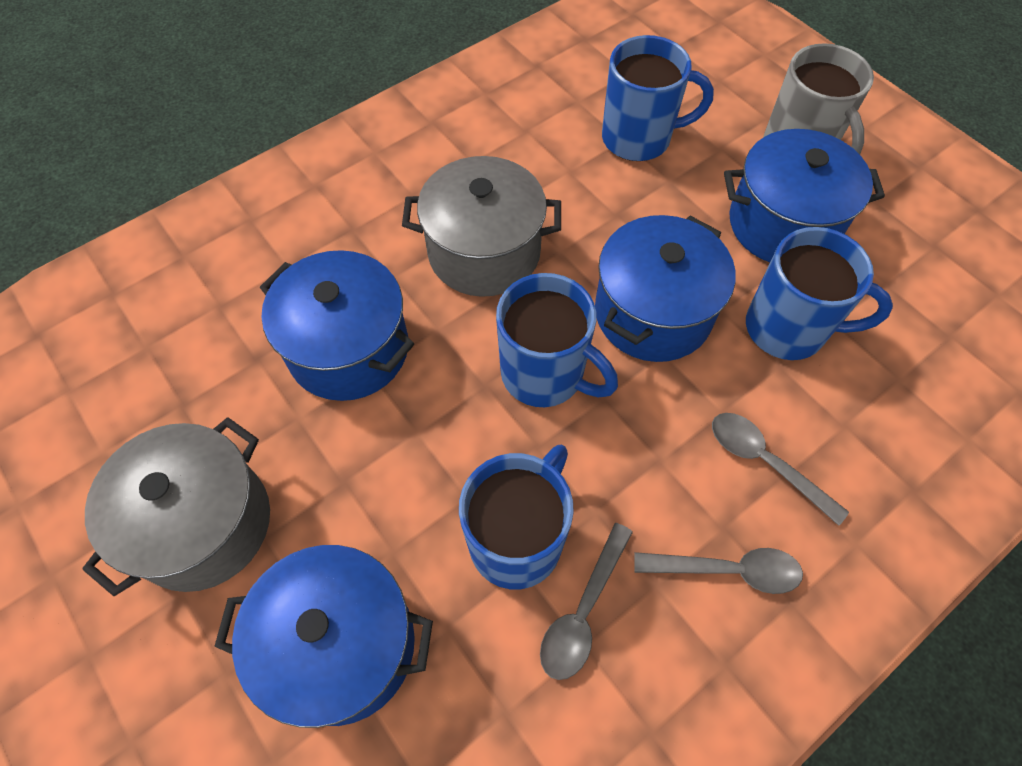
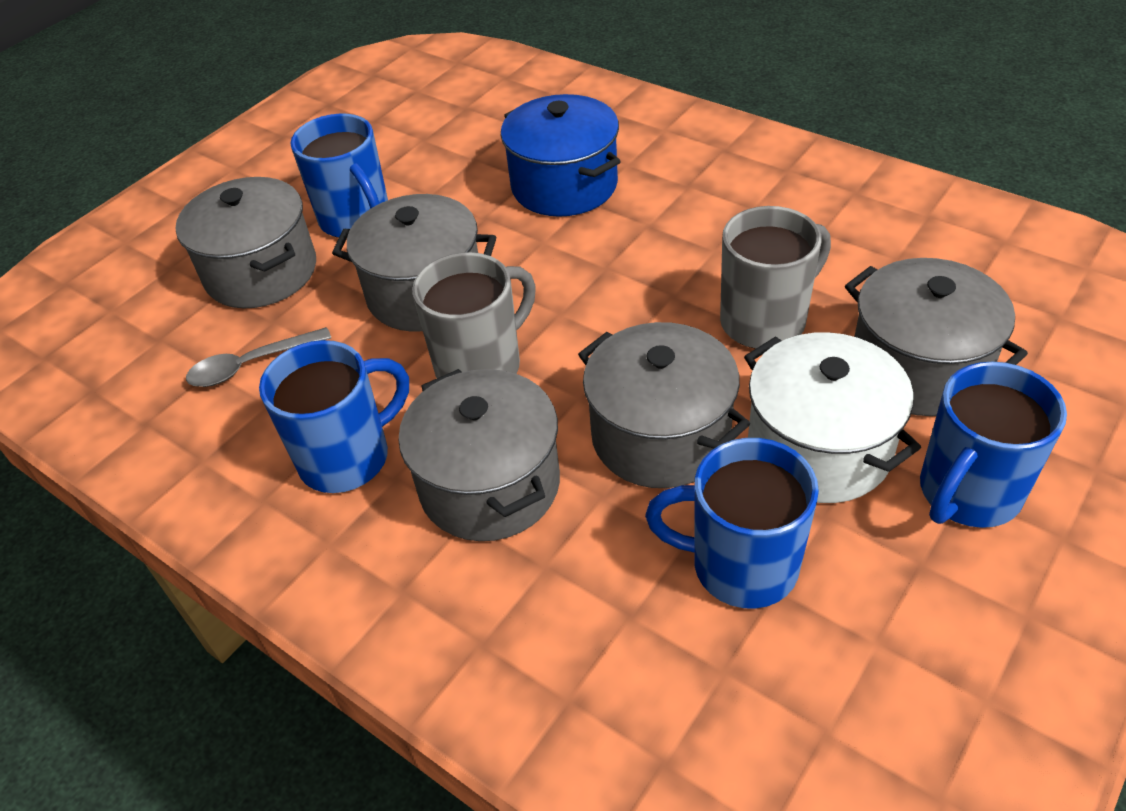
blue pot: [214,545,433,728] [260,250,414,401] [595,215,735,362] [724,129,885,262] = 4 -> [501,94,621,217] = 1
grey mug: [763,43,874,154] = 1 -> [412,252,536,378] [720,206,831,349] = 2
grey pot: [82,417,270,596] [402,156,561,297] = 2 -> [175,177,316,309] [332,194,496,331] [398,369,560,541] [578,322,750,488] [845,258,1028,416] = 5
grey spoon: [540,523,633,680] [634,548,803,594] [712,413,849,526] = 3 -> [186,327,331,387] = 1
white pot: none = 0 -> [744,332,921,503] = 1

